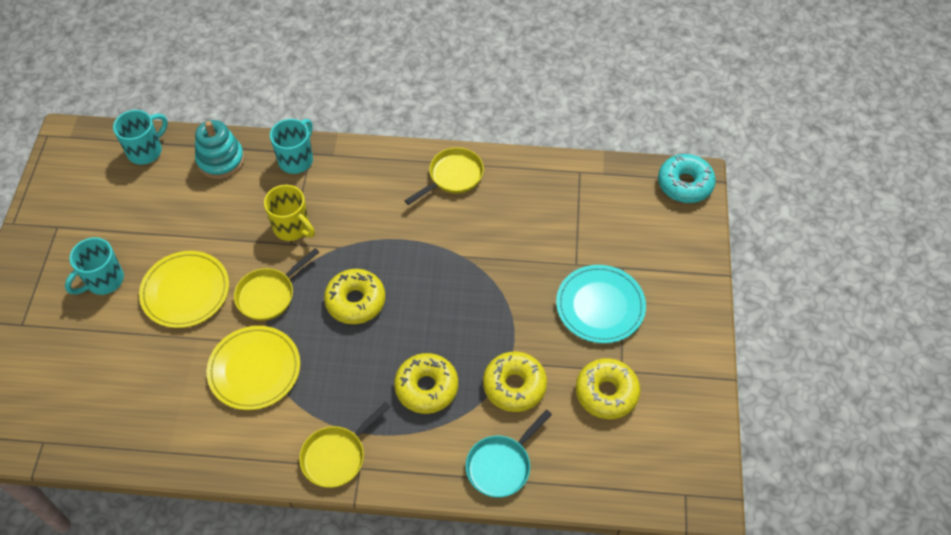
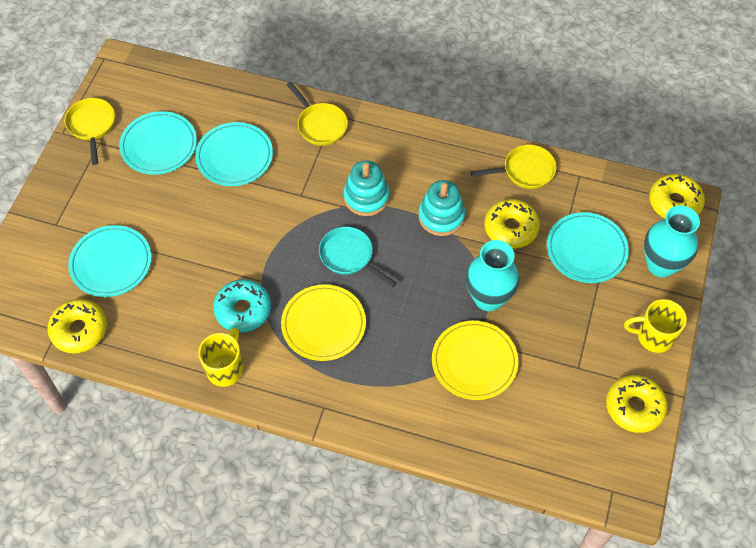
turquoise mug: [65,237,124,295] [113,110,168,165] [270,119,313,174] = 3 -> none = 0
turquoise plate: [556,265,646,343] = 1 -> [68,225,151,297] [119,111,197,175] [195,122,273,186] [547,212,629,283] = 4
turquoise stacking toy: [195,120,245,179] = 1 -> [344,160,390,216] [418,180,465,236] = 2
turquoise vase: none = 0 -> [466,240,520,311] [644,205,700,277] = 2
yellow mug: [264,185,315,241] = 1 -> [198,327,243,387] [624,299,687,353] = 2

